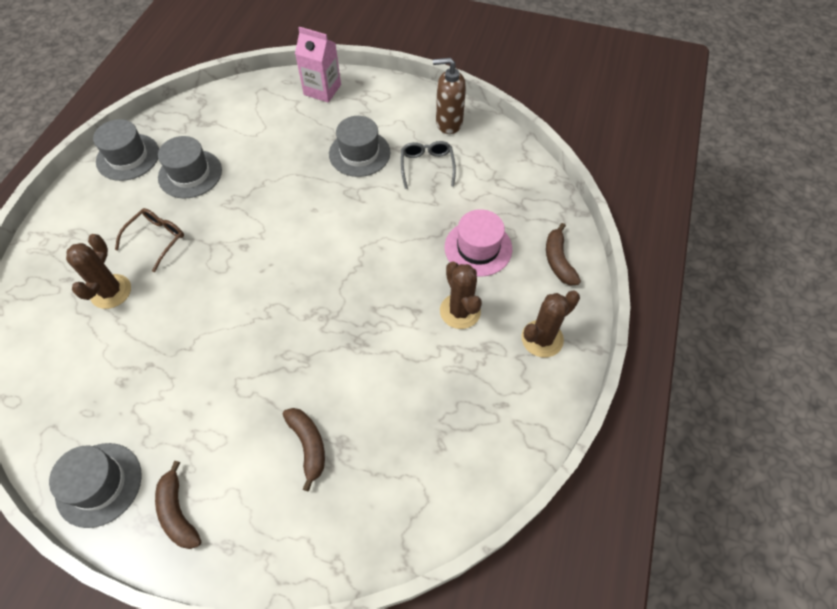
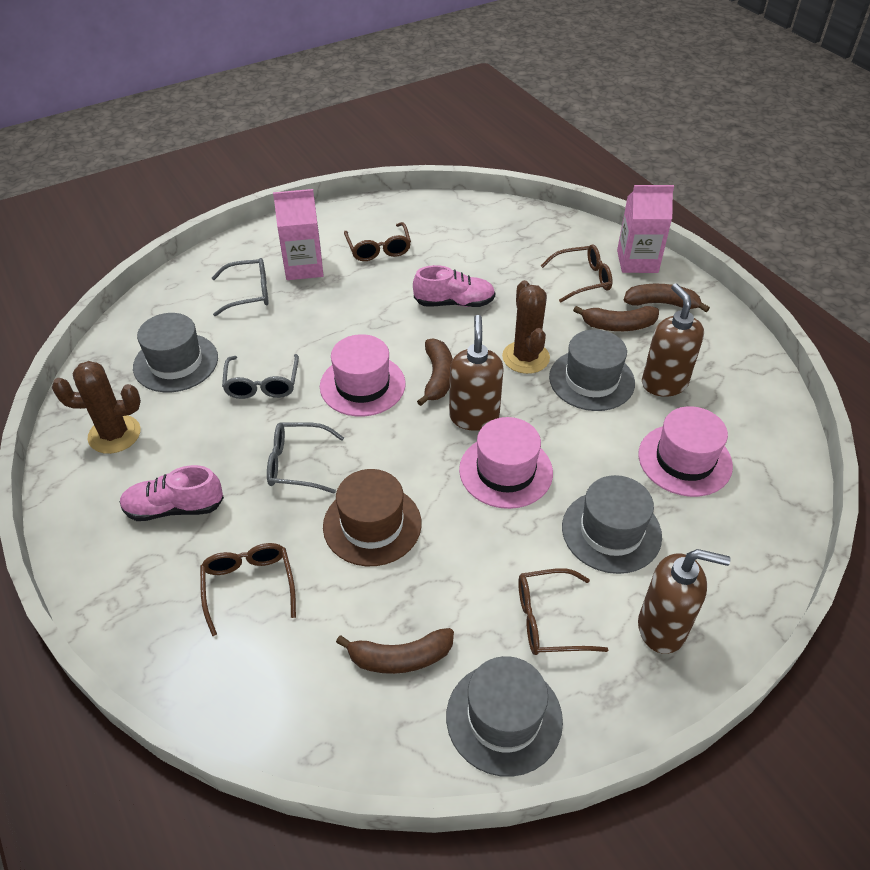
brown banana: [155,461,201,549] [283,408,325,491] [546,223,581,285] = 3 -> [336,628,454,674] [417,339,453,406] [573,306,659,331] [624,284,710,312] = 4
brown cactus: [66,234,131,309] [440,261,482,329] [521,291,580,357] = 3 -> [52,361,141,454] [502,280,550,374] = 2
brown glasses: [115,208,184,272] = 1 -> [200,543,296,636] [344,222,411,261] [518,568,608,655] [541,244,613,303] = 4
brown hat: none = 0 -> [323,469,422,566] = 1
brown soap dispenser: [433,58,466,134] = 1 -> [449,315,504,431] [638,549,731,654] [642,283,704,397] = 3
grey glasses: [401,141,456,189] = 1 -> [212,258,269,316] [222,354,299,399] [267,422,344,494] = 3
pink carton: [295,27,341,103] = 1 -> [273,189,324,280] [617,185,674,273] = 2
pink hat: [445,209,512,277] = 1 -> [320,334,406,417] [459,417,553,509] [638,406,733,497] = 3
pink shoe: none = 0 -> [120,465,224,521] [413,265,495,307] = 2

